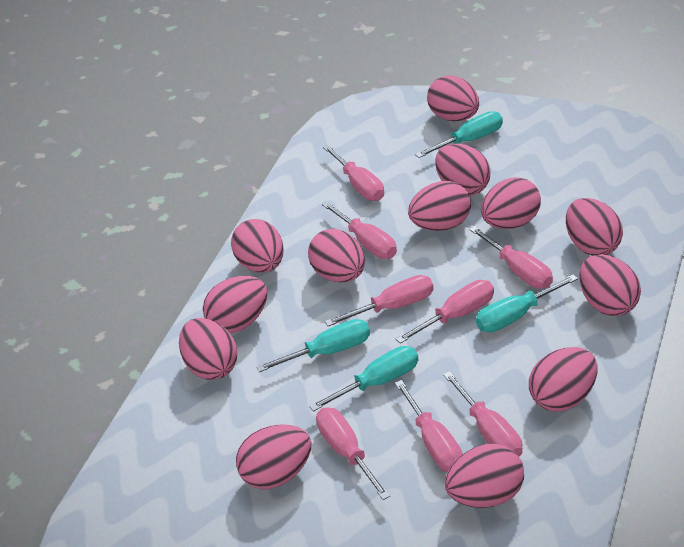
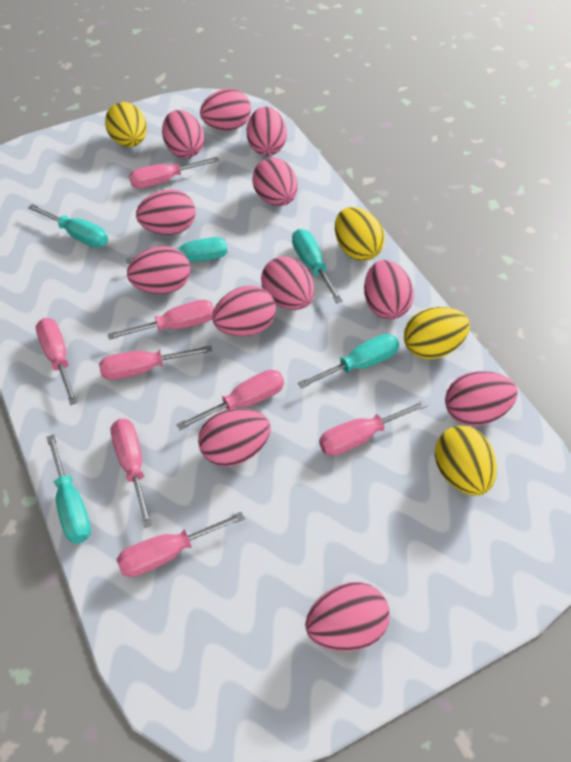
pink egg: [179,318,237,380] [203,276,267,333] [231,219,284,273] [236,424,311,489] [308,229,365,283] [408,181,471,231] [427,76,479,121] [435,144,491,196] [445,444,524,508] [481,177,541,229] [529,347,598,412] [566,198,623,256] [579,254,641,316] = 13 -> [127,246,190,294] [136,189,196,235] [162,110,204,158] [198,408,271,467] [200,88,251,131] [212,286,276,336] [247,107,287,156] [252,158,298,206] [261,257,314,310] [305,582,390,652] [364,260,414,320] [445,371,518,426] = 12
turquoise screwdriver: [256,319,370,372] [309,346,418,412] [415,111,503,158] [476,274,578,332] = 4 -> [28,204,108,248] [46,434,91,543] [126,237,228,264] [292,229,343,303] [298,334,399,389] = 5
yellow egg: none = 0 -> [105,102,147,147] [335,207,385,261] [404,307,470,360] [435,426,497,496] = 4

